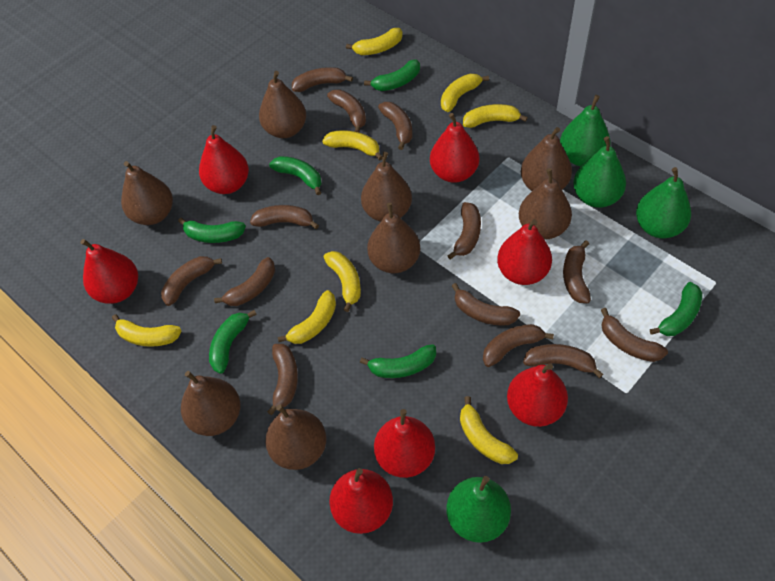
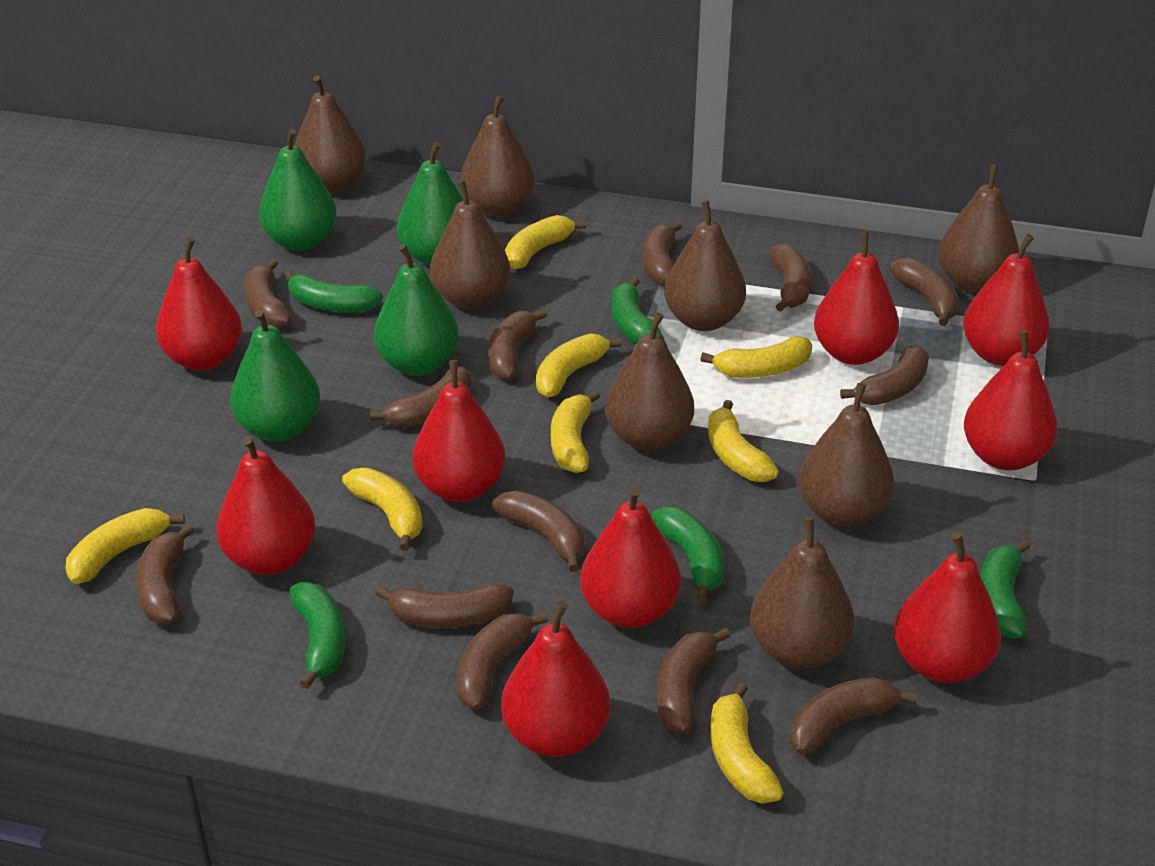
green banana: [178,218,246,243] [209,310,257,374] [269,156,322,195] [360,344,436,378] [364,60,420,91] [650,282,702,336] = 6 -> [284,270,383,313] [289,582,345,689] [611,277,664,344] [651,507,724,602] [980,540,1030,638] = 5
red pear: [80,239,138,304] [199,125,249,194] [329,468,393,534] [374,409,435,478] [430,113,479,183] [497,219,552,285] [507,363,568,427] = 7 -> [156,237,242,371] [216,436,315,575] [413,360,505,502] [501,601,610,757] [580,487,681,628] [814,231,899,365] [894,532,1001,683] [963,234,1050,366] [964,330,1057,470] = 9

